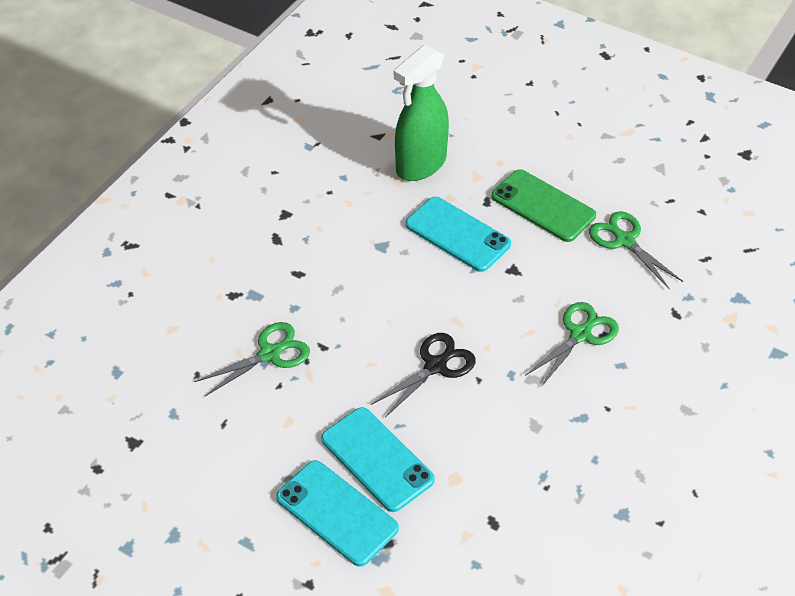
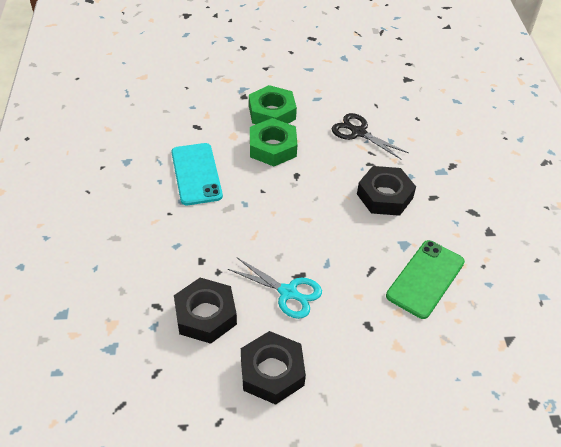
black nut: none = 0 -> [174,278,237,344] [241,331,306,405] [357,166,416,216] = 3
green nut: none = 0 -> [249,85,297,124] [250,118,297,166] = 2
green scissors: [194,322,310,396] [525,302,619,387] [589,211,683,289] = 3 -> none = 0
green spray bottle: [394,44,449,181] = 1 -> none = 0
turquoise phone: [276,460,399,567] [321,407,435,512] [405,197,511,272] = 3 -> [172,143,223,205] = 1
turquoise scissors: none = 0 -> [228,258,322,319] = 1

